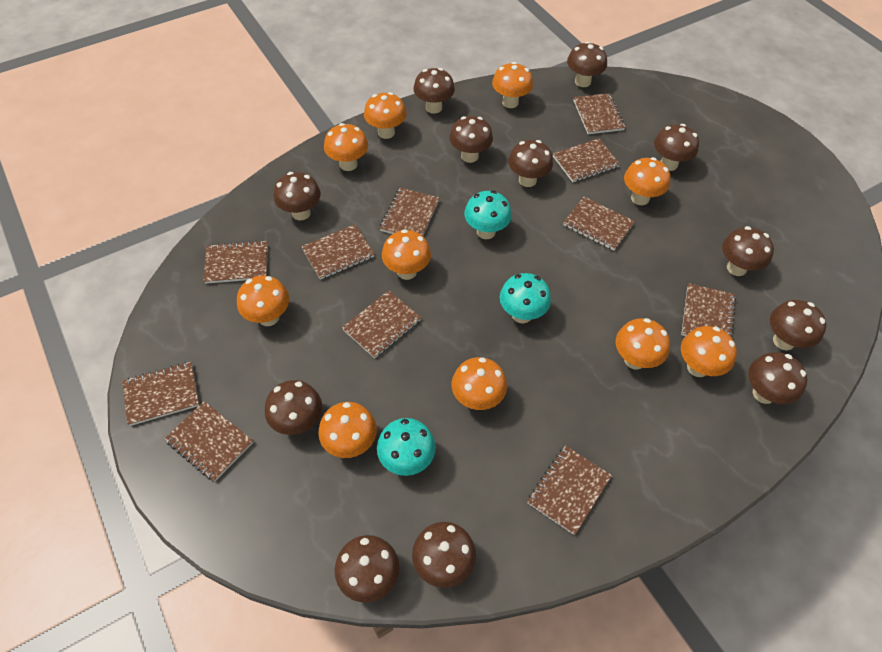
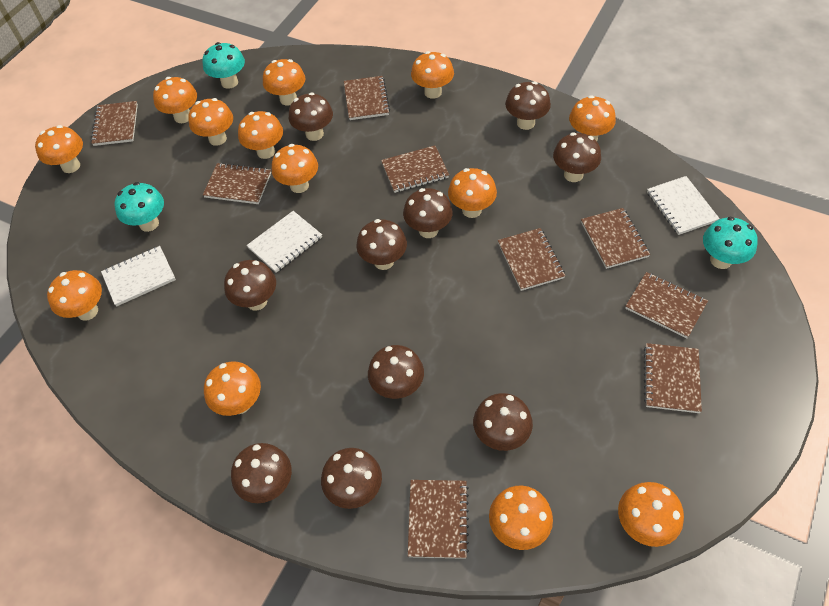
brown mushroom: [265,380,322,435] [274,172,321,220] [334,535,399,603] [412,522,476,588] [413,68,455,114] [449,116,493,163] [508,140,553,187] [567,41,607,87] [654,124,699,171] [722,226,774,276] [748,352,807,404] [770,300,826,350] = 12 -> [224,260,276,311] [231,443,292,503] [289,92,333,141] [321,448,382,509] [356,219,407,270] [368,345,424,399] [403,188,453,238] [473,393,533,451] [505,81,551,130] [553,133,601,182] = 10
brown notebook: [122,362,199,426] [164,401,253,482] [203,240,268,284] [301,224,375,280] [342,290,421,358] [380,188,439,236] [527,445,612,535] [553,138,620,182] [563,197,635,251] [573,93,626,134] [681,283,736,338] = 11 -> [91,101,138,146] [203,163,271,204] [344,76,390,120] [381,145,449,193] [408,480,469,559] [498,228,565,291] [581,208,650,269] [625,272,708,338] [644,343,702,413] = 9
orange mushroom: [237,276,289,326] [318,402,377,458] [324,123,368,171] [364,92,406,139] [382,229,431,280] [452,357,507,410] [492,62,533,108] [616,318,670,369] [624,157,670,205] [681,326,737,377] = 10 -> [35,125,83,173] [47,270,102,321] [153,77,197,123] [188,98,233,146] [204,361,261,416] [238,111,283,159] [263,59,305,105] [272,144,318,193] [411,51,454,99] [448,168,497,218] [489,486,553,550] [569,95,616,141] [618,482,684,547] = 13
white notebook: none = 0 -> [101,246,176,306] [247,211,322,273] [647,176,720,235] = 3

